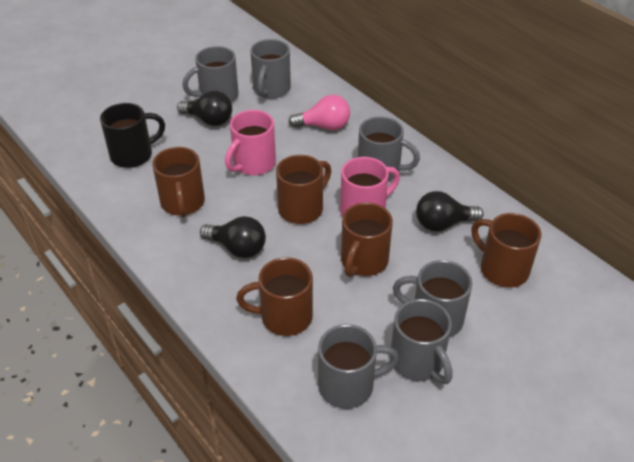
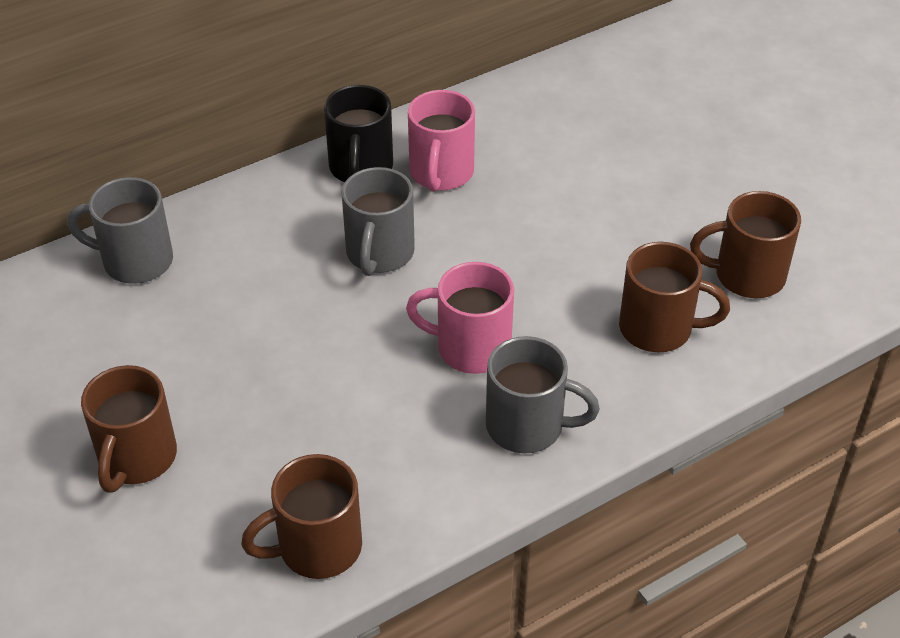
black light bulb: [177,91,232,126] [200,216,266,258] [416,191,484,231] = 3 -> none = 0
brown mug: [152,147,205,217] [236,257,313,336] [276,155,331,224] [341,202,393,277] [471,213,541,288] = 5 -> [81,365,177,493] [241,454,362,579] [619,242,730,353] [690,191,801,298] = 4
grey mug: [182,46,239,103] [250,39,291,98] [318,324,399,409] [358,116,420,181] [390,299,453,384] [393,260,472,338] = 6 -> [67,177,173,284] [341,167,415,276] [486,336,600,453] = 3
pink light bulb: [288,95,350,130] = 1 -> none = 0

